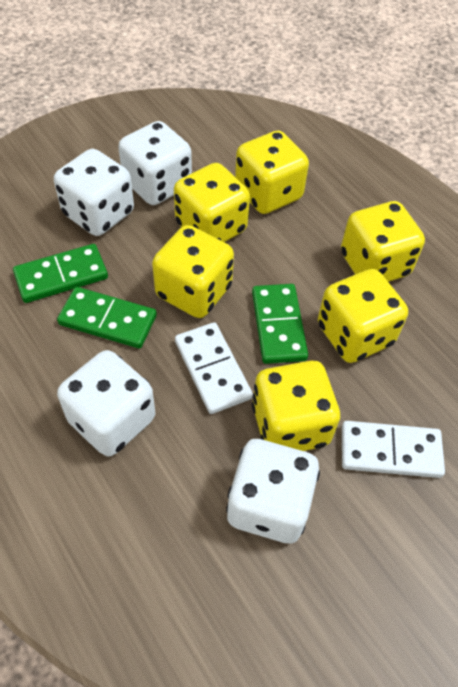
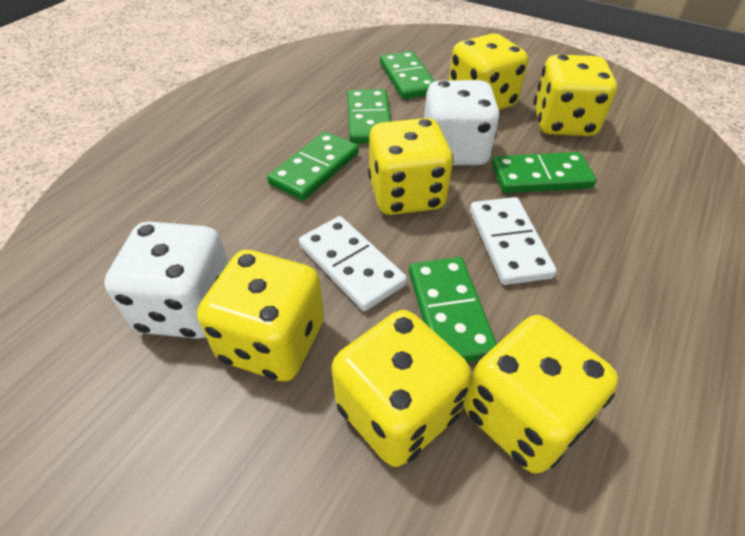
green domino: [13,244,108,303] [57,287,157,348] [252,284,308,364] = 3 -> [267,131,359,201] [347,89,391,144] [380,51,435,99] [409,257,497,362] [492,152,597,193] = 5
white dice: [54,149,134,236] [57,350,155,457] [118,121,192,205] [226,439,320,544] = 4 -> [104,221,229,339] [424,80,500,165] = 2

